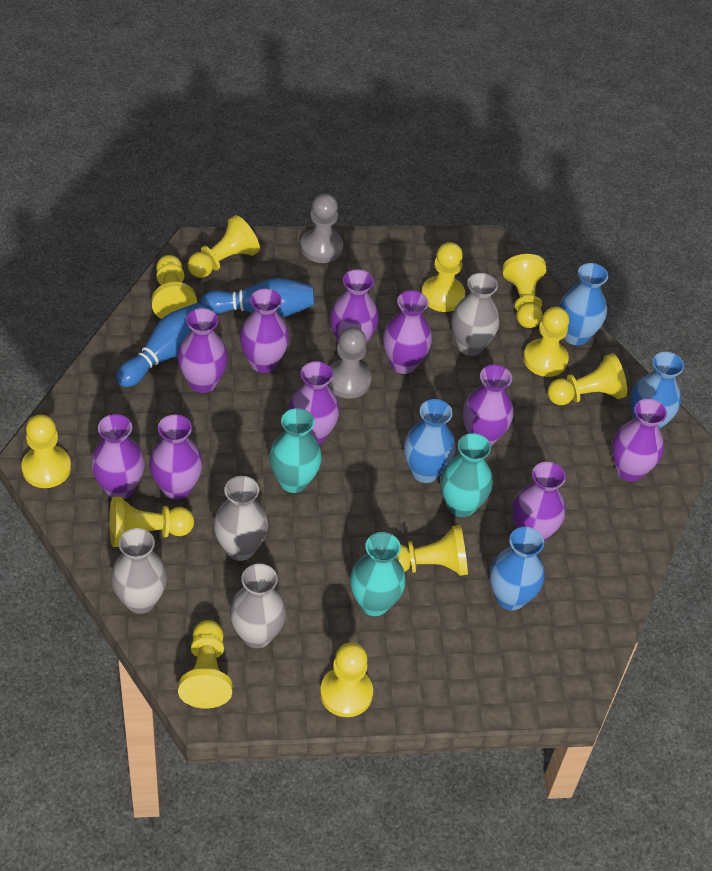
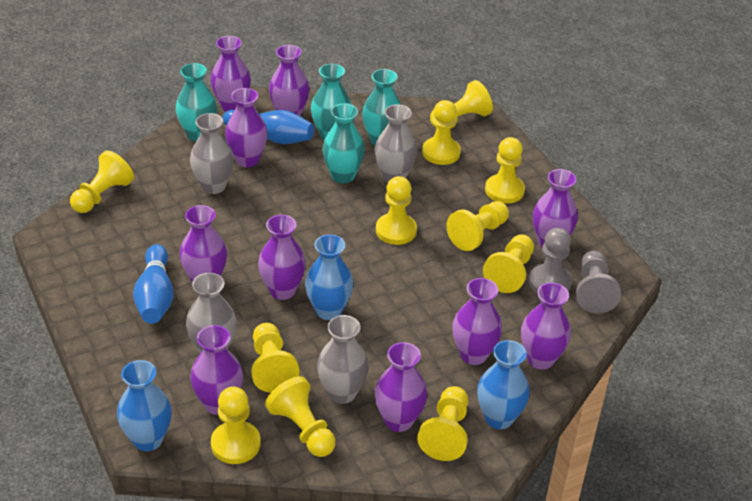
blue vase: [404,399,456,483] [490,527,545,610] [559,263,608,345] [630,352,684,429] = 4 -> [117,360,172,451] [305,234,353,320] [477,340,530,429] = 3
turquoise vase: [269,408,322,493] [350,532,405,616] [441,433,493,517] = 3 -> [176,63,217,142] [311,64,351,140] [322,103,365,183] [362,69,401,145] = 4

